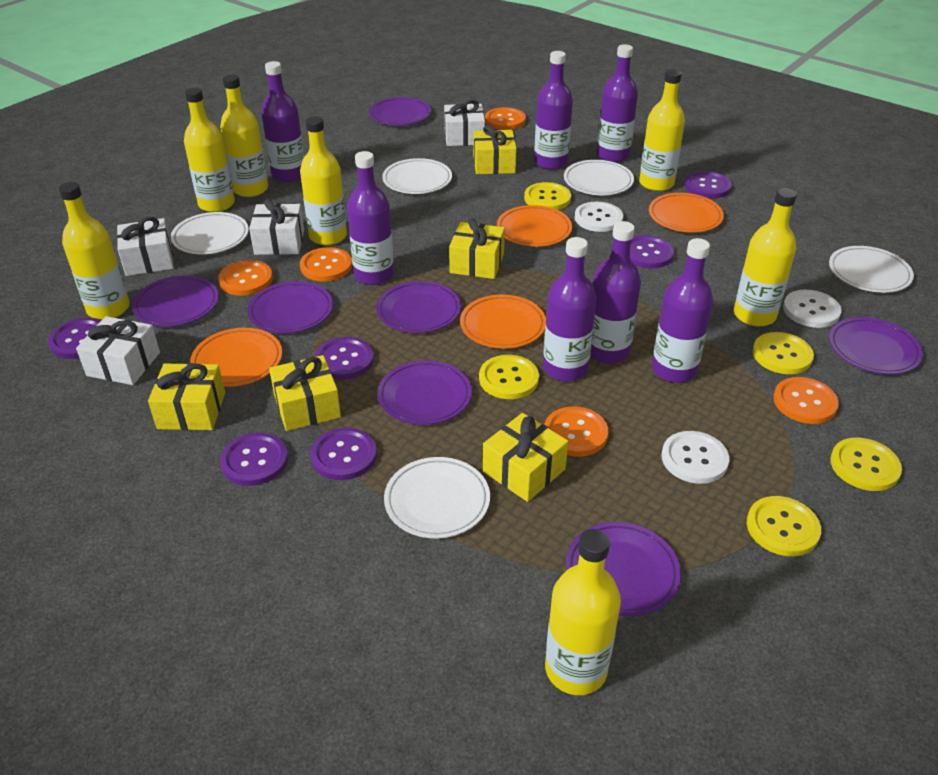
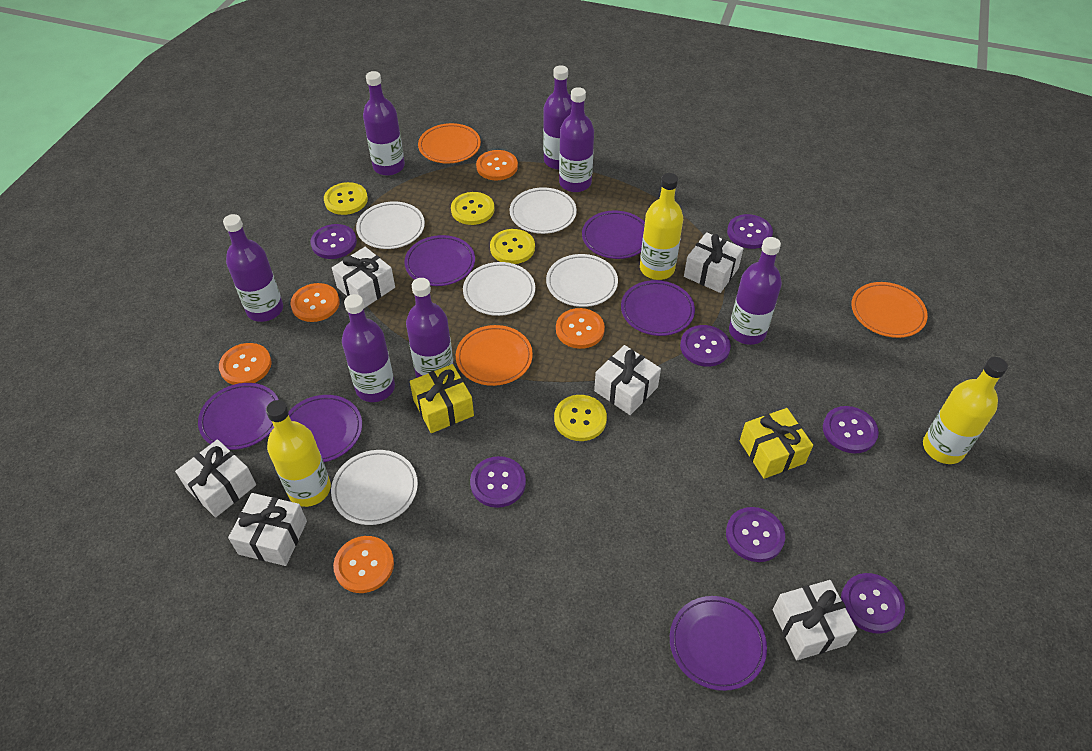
orange plate: [190,328,282,387] [460,295,546,349] [497,205,572,247] [649,193,724,233] = 4 -> [418,123,481,164] [456,325,533,386] [851,282,928,338] = 3
purple button: [48,318,101,359] [220,433,288,486] [311,428,377,480] [315,337,374,380] [630,235,674,268] [684,171,732,199] = 6 -> [311,224,357,259] [470,456,526,508] [680,325,731,367] [726,507,785,562] [727,214,773,249] [823,406,879,453] [841,573,905,634] = 7
purple plate: [132,276,219,327] [247,281,333,333] [369,97,431,126] [376,281,461,333] [377,360,472,425] [565,522,681,616] [829,317,923,374] = 7 -> [198,383,279,450] [288,395,362,462] [404,235,475,286] [582,211,645,259] [621,280,695,336] [670,596,767,691] = 6
white button: [575,202,623,232] [662,431,729,484] [783,290,841,328] = 3 -> none = 0
white gift: [76,316,160,385] [117,217,173,276] [249,199,304,255] [444,100,485,146] = 4 -> [175,439,256,517] [228,493,307,566] [332,247,395,308] [594,345,661,415] [684,232,744,293] [772,580,857,660] = 6
yellow bottle: [59,182,130,320] [184,88,235,212] [220,74,268,197] [300,116,347,245] [545,529,621,695] [639,69,685,191] [734,188,797,327] = 7 -> [266,400,331,507] [640,173,683,280] [923,357,1008,464] = 3
yellow button: [479,355,539,399] [524,182,571,210] [747,496,821,556] [752,332,814,374] [830,438,902,491] = 5 -> [324,182,368,215] [451,192,494,225] [490,229,535,264] [554,395,607,441] = 4
yellow gift: [148,363,225,430] [269,355,341,431] [449,218,505,279] [473,125,517,174] [483,413,568,502] = 5 -> [410,364,474,433] [740,408,813,479] = 2

